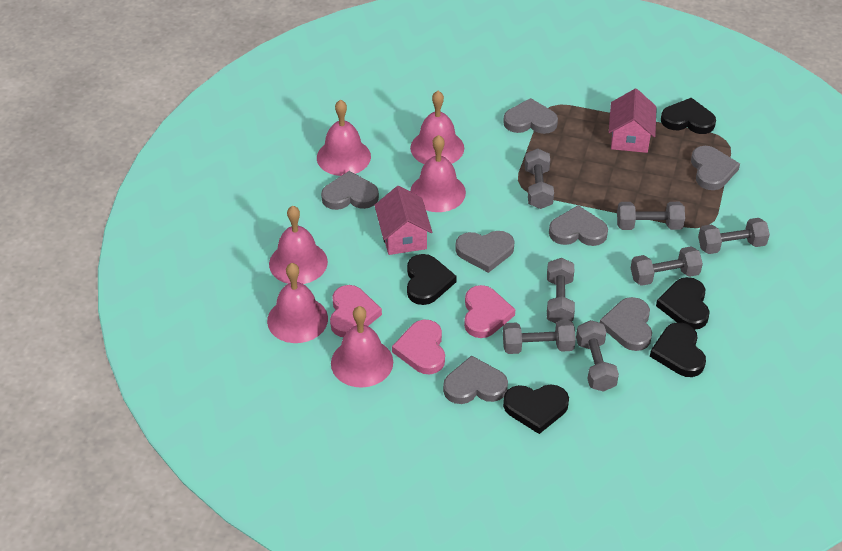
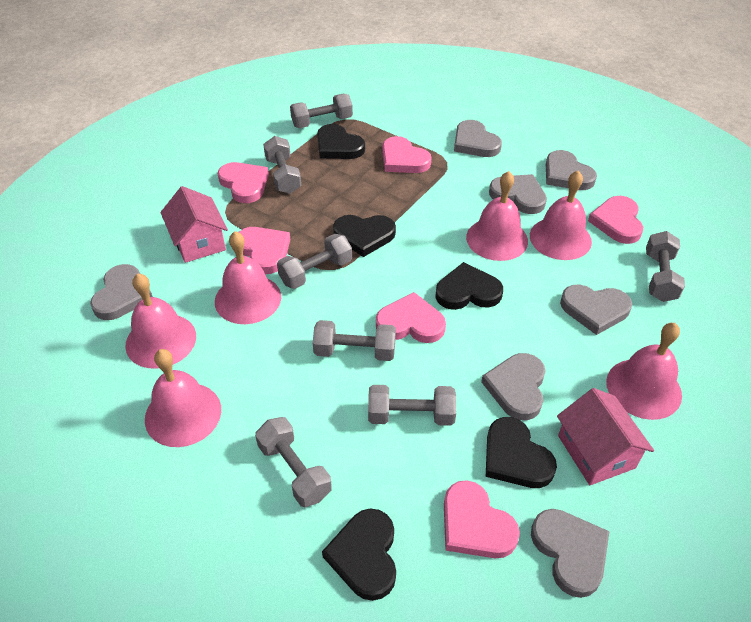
pink heart: [330,285,382,337] [392,320,445,374] [464,285,516,338] = 3 -> [218,162,269,203] [239,227,290,274] [376,292,446,343] [382,136,432,173] [444,480,520,558] [588,196,643,244] = 6

